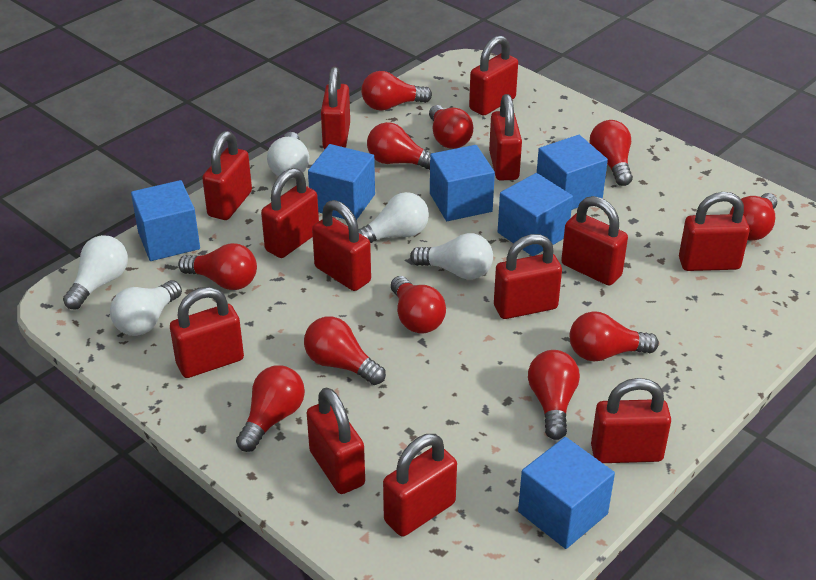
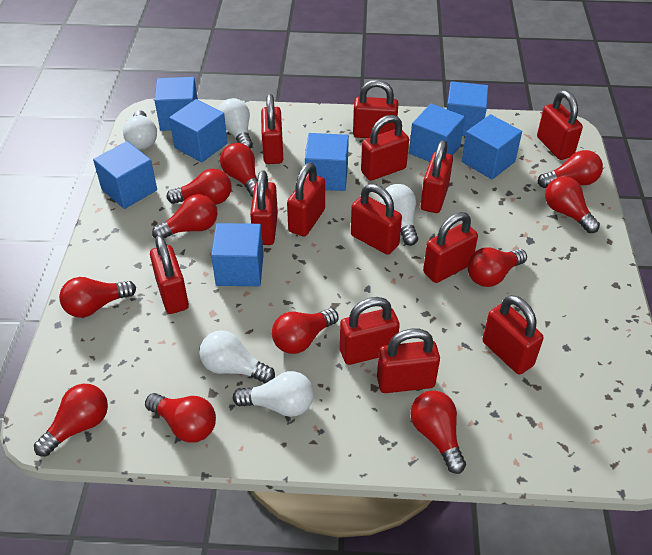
blue cube: [131,180,200,261] [308,144,375,220] [430,145,495,221] [498,173,573,256] [518,437,615,549] [537,135,608,210] = 6 -> [93,141,157,209] [154,77,198,131] [169,99,228,163] [211,223,264,286] [305,133,349,191] [409,104,465,162] [447,81,488,136] [461,114,522,179] = 8

